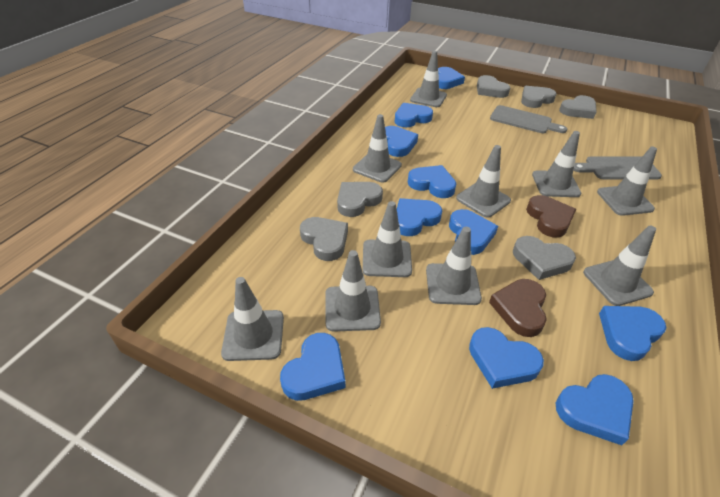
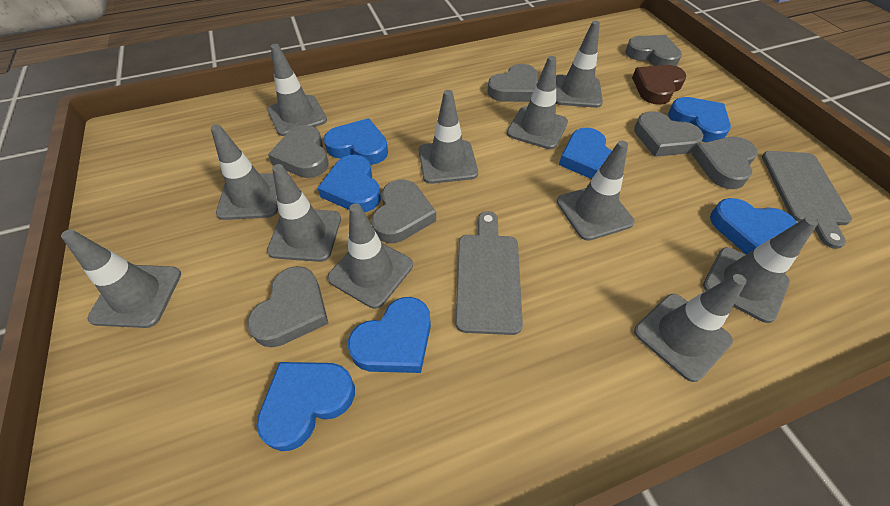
blue heart: [280,333,345,401] [385,126,418,157] [395,103,433,128] [397,198,442,236] [408,165,456,198] [438,67,465,89] [449,209,498,255] [469,327,544,389] [556,374,634,445] [599,306,666,361] = 10 -> [256,362,355,451] [318,155,381,212] [324,118,388,165] [348,297,431,373] [559,128,612,179] [668,97,731,142] [710,198,797,254] = 7
brown heart: [489,279,547,337] [526,195,576,238] = 2 -> [632,65,686,105] = 1
grey heart: [300,217,348,261] [337,182,383,217] [477,75,511,98] [513,236,576,280] [521,86,557,108] [559,95,597,119] = 6 -> [247,266,329,347] [268,125,328,178] [371,180,436,243] [487,64,538,102] [625,35,682,66] [634,111,703,157] [692,137,758,189] = 7
grey traffic cone: [221,277,284,361] [325,250,381,332] [353,114,402,183] [362,201,412,277] [410,51,447,107] [426,227,482,305] [456,145,511,218] [532,131,581,197] [583,226,656,306] [597,147,657,216] = 10 -> [61,229,181,328] [211,124,278,220] [267,44,327,136] [267,164,341,262] [327,203,413,309] [419,90,478,184] [507,56,568,149] [556,21,603,108] [557,141,634,241] [634,274,747,382] [703,217,818,323] = 11

